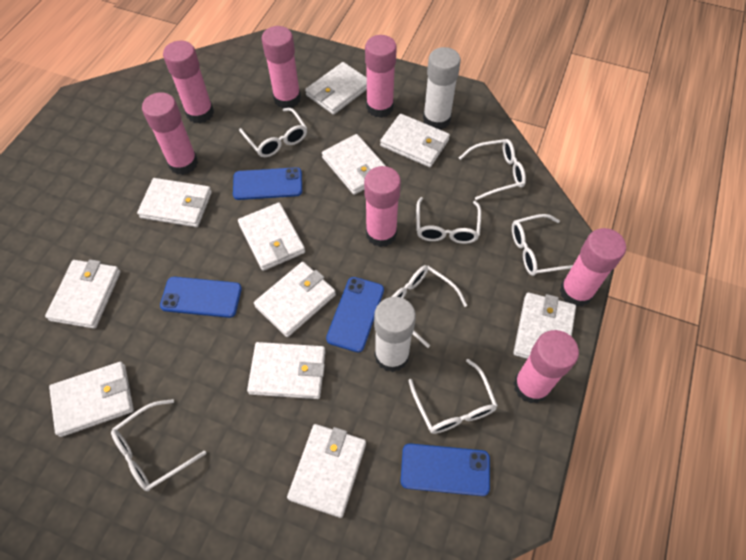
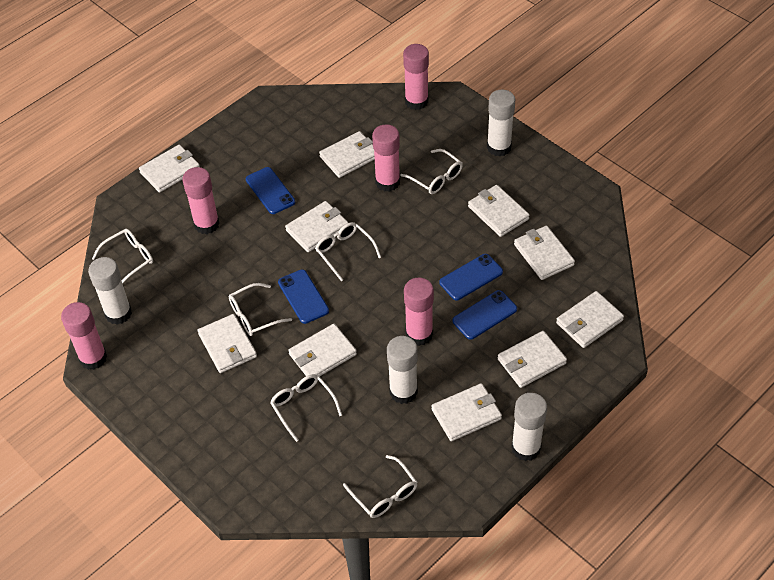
pink glue stick: [142,92,198,175] [163,41,214,124] [262,26,301,108] [364,166,401,247] [365,35,397,118] [513,330,579,403] [560,228,626,307] = 7 -> [61,302,107,370] [182,167,220,234] [372,124,400,192] [403,44,429,110] [404,278,434,346] = 5
white glasses: [111,399,206,491] [239,108,307,157] [392,265,468,348] [408,359,498,434] [416,197,481,244] [459,139,526,200] [512,214,573,276] = 7 -> [92,229,153,284] [229,283,292,336] [270,374,342,442] [315,222,381,282] [343,455,417,518] [400,149,463,194] = 6
white glue stick: [374,297,416,372] [423,47,461,130] = 2 -> [88,257,132,325] [387,336,418,404] [487,89,515,157] [511,393,547,461] = 4
white wallet: [45,259,121,329] [49,362,134,437] [137,178,212,227] [238,203,305,271] [247,342,326,399] [254,262,336,337] [287,424,366,518] [305,62,367,115] [322,134,386,195] [380,114,450,167] [513,293,576,359] = 11 -> [139,145,200,193] [198,314,257,373] [285,201,348,252] [288,324,357,377] [319,131,375,178] [431,383,502,441] [468,185,530,237] [498,331,567,388] [514,226,575,280] [556,291,624,348] = 10

